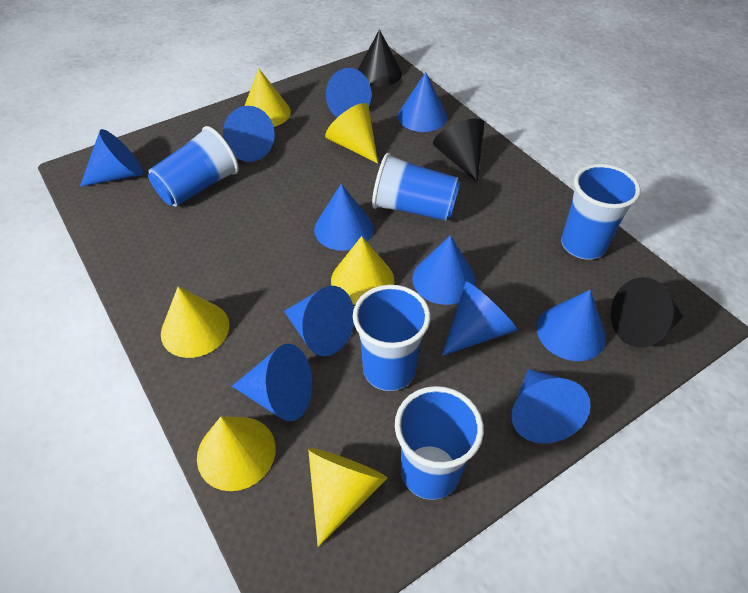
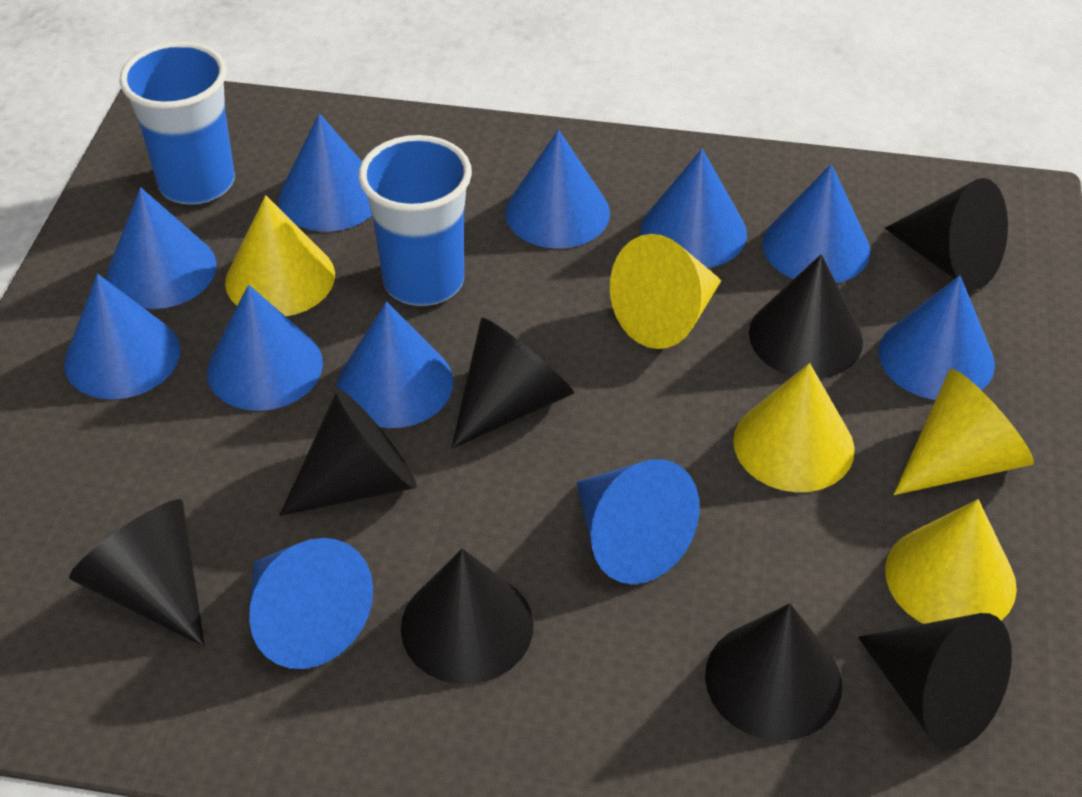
black cone: [358,29,402,87] [433,119,484,182] [611,277,683,348] = 3 -> [69,499,205,646] [280,389,417,516] [401,548,534,684] [452,317,574,449] [705,603,842,741] [749,254,863,379] [858,613,1012,750] [885,178,1008,290] = 8
blue cup: [148,126,239,207] [353,285,430,391] [372,153,460,221] [395,386,484,500] [561,164,641,260] = 5 -> [119,41,235,205] [359,135,472,306] = 2
yellow cone: [161,287,230,358] [197,416,276,491] [244,68,291,127] [308,448,388,547] [325,103,378,164] [331,236,394,305] = 6 -> [225,195,335,316] [610,234,722,349] [733,363,855,492] [885,499,1017,624] [894,369,1034,495] = 5

